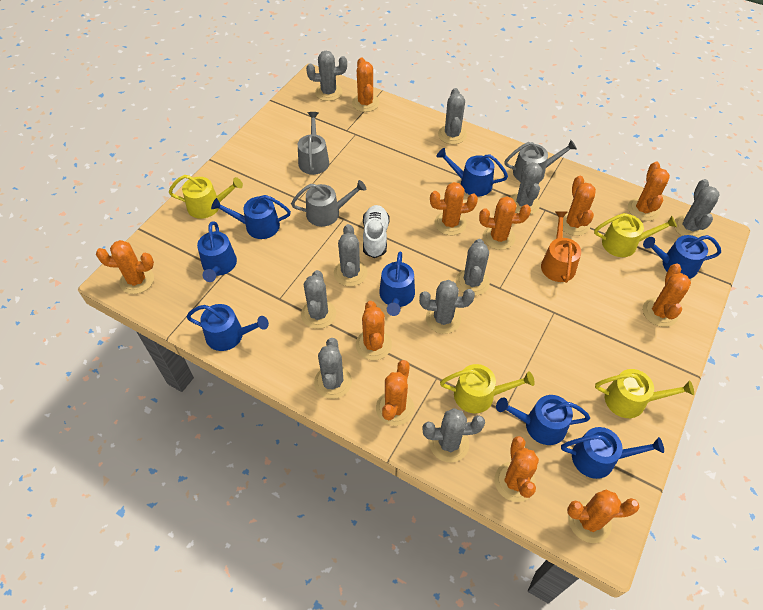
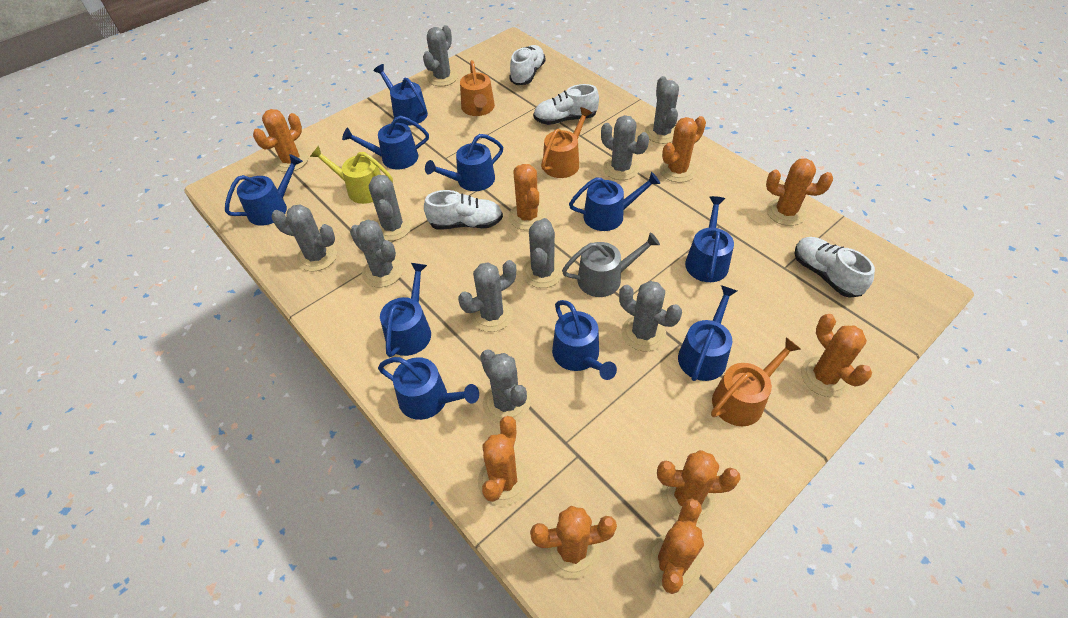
blue watering can: [186,304,269,351] [197,221,237,282] [211,195,291,239] [379,252,415,316] [436,148,508,196] [496,395,590,445] [561,427,664,479] [643,235,721,279] = 8 -> [225,154,303,226] [342,115,429,170] [373,64,428,126] [378,357,479,420] [380,263,431,357] [425,134,503,191] [552,300,617,380] [569,172,660,231] [678,285,737,381] [685,196,734,282] = 10
grey watering can: [291,180,366,227] [298,112,329,175] [504,140,577,182] = 3 -> [562,232,660,297] = 1
orange cactus: [96,240,154,294] [352,57,380,112] [356,301,392,360] [376,360,414,426] [430,182,478,235] [479,196,531,250] [495,436,539,502] [558,176,596,236] [567,489,640,543] [628,162,670,221] [643,263,691,327] = 11 -> [253,109,308,172] [478,416,530,506] [509,164,547,230] [530,506,617,579] [644,499,704,594] [657,450,741,523] [660,116,706,183] [766,158,833,226] [801,314,872,397] = 9
orange watering can: [541,211,581,283] = 1 -> [460,60,495,116] [541,107,592,178] [711,337,801,426] = 3
white shoe: [363,205,390,258] = 1 -> [424,190,503,230] [509,45,546,85] [533,84,599,125] [794,237,875,298] = 4
yellow watering can: [169,175,243,219] [440,364,535,414] [594,213,677,257] [595,369,694,418] = 4 -> [310,146,393,204] = 1

